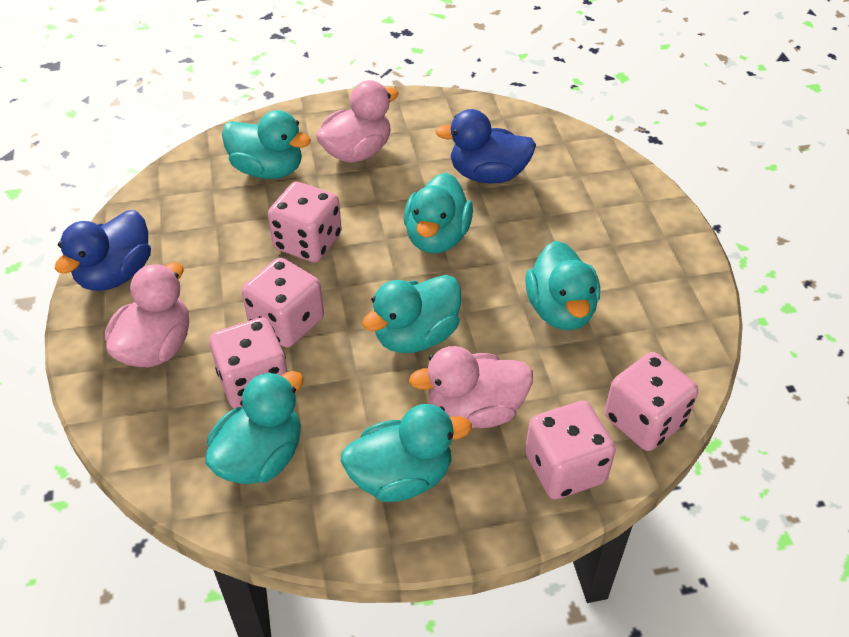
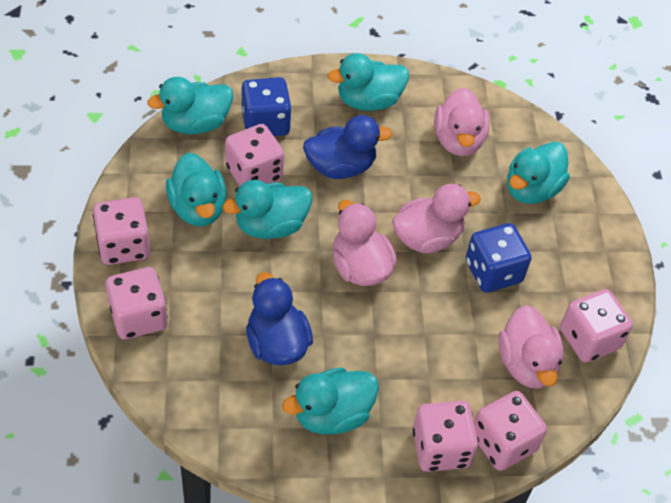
blue dice: none = 0 -> [242,77,292,136] [466,223,532,293] = 2
pink dice: [209,317,288,409] [242,258,324,348] [268,182,342,263] [525,401,616,499] [605,352,698,451] = 5 -> [93,197,150,265] [106,267,168,339] [225,124,284,186] [413,401,478,472] [474,391,547,471] [560,289,633,363] = 6
pink duck: [105,262,189,367] [316,80,399,163] [409,346,533,428] = 3 -> [332,200,397,286] [392,184,481,253] [434,87,490,156] [498,305,564,389] = 4

